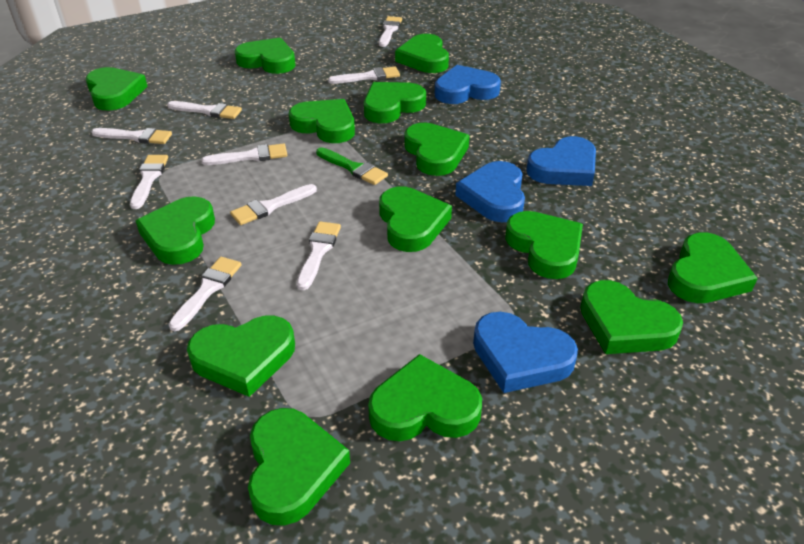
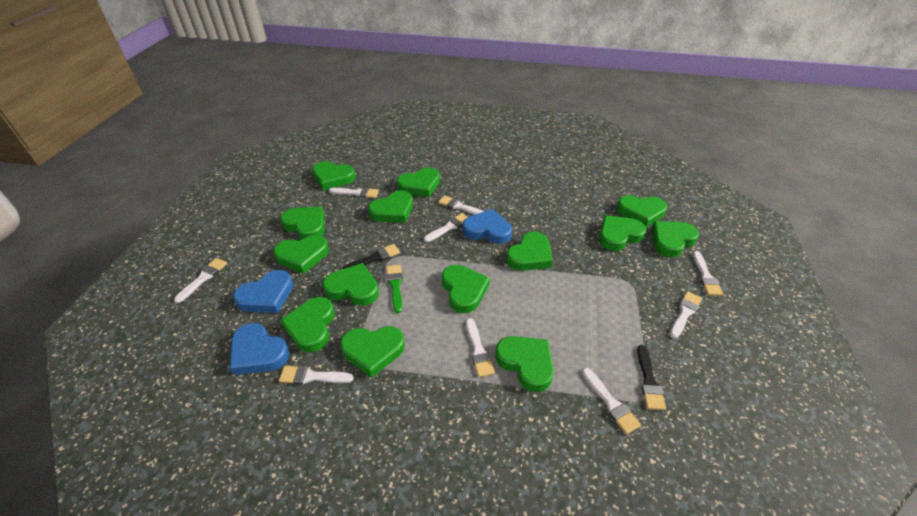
black brush: none = 0 -> [343,244,400,269] [637,345,666,410] = 2
blue heart: [435,65,501,104] [455,161,525,222] [473,312,578,393] [526,136,596,186] = 4 -> [229,323,290,375] [233,270,293,313] [463,209,512,244] = 3

